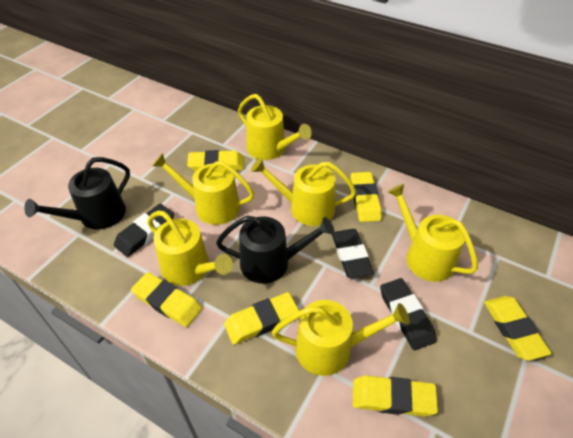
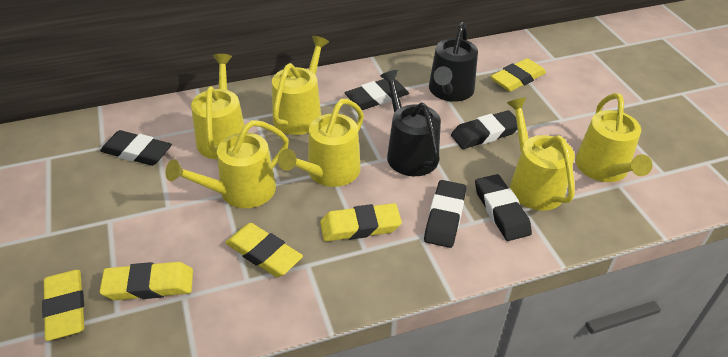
black eraser: [114,204,174,257] [332,229,374,278] [380,278,437,350] = 3 -> [100,130,172,166] [345,79,409,110] [424,180,466,248] [451,110,518,149] [475,174,532,241] = 5
yellow eraser: [131,272,202,327] [187,150,244,172] [224,292,299,345] [351,172,382,222] [353,375,438,417] [484,296,551,361] = 6 -> [42,270,84,341] [99,262,193,300] [225,223,303,277] [320,203,402,241] [490,58,546,91] = 5

